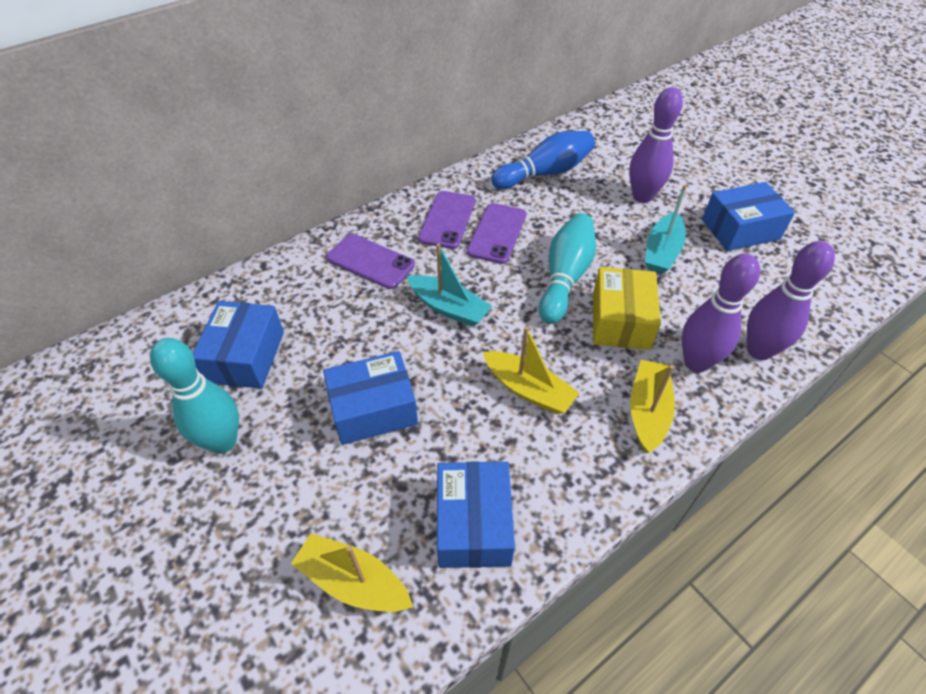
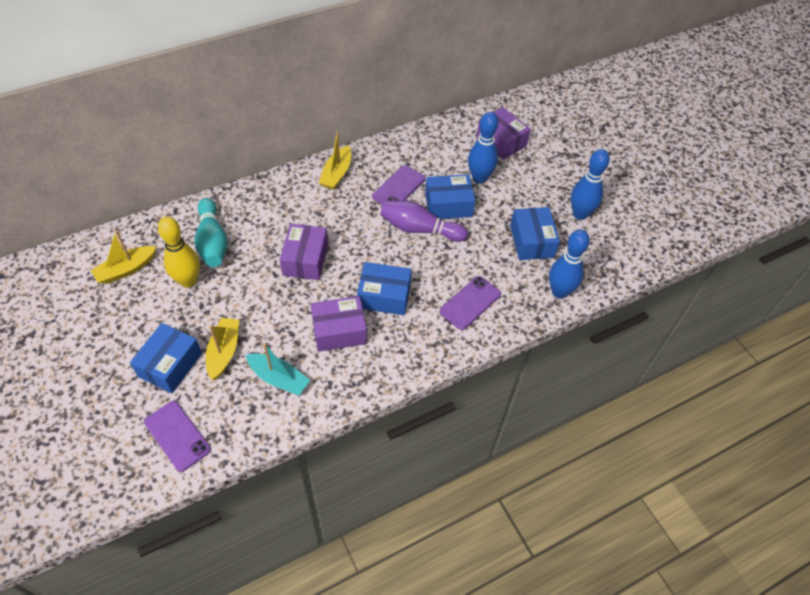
blue bowling pin: [491,131,595,189] = 1 -> [468,112,498,184] [549,230,590,299] [571,149,610,220] = 3
purple bowling pin: [629,87,683,203] [682,254,760,373] [747,241,835,360] = 3 -> [380,200,468,242] = 1
purple box: none = 0 -> [280,224,328,280] [311,296,367,352] [476,107,531,160] = 3
turquoise boat: [407,243,492,327] [645,185,687,274] = 2 -> [246,343,310,395] = 1
turquoise bowling pin: [150,338,239,454] [539,213,596,324] = 2 -> [195,198,228,267] = 1
yellow bowling pin: none = 0 -> [158,217,200,288] = 1
yellow box: [593,267,661,350] = 1 -> none = 0

